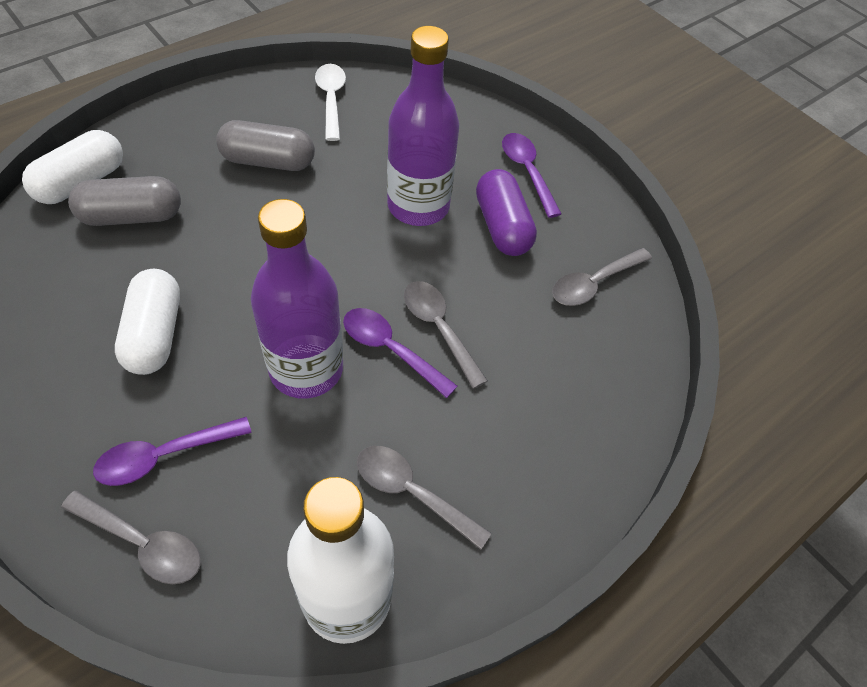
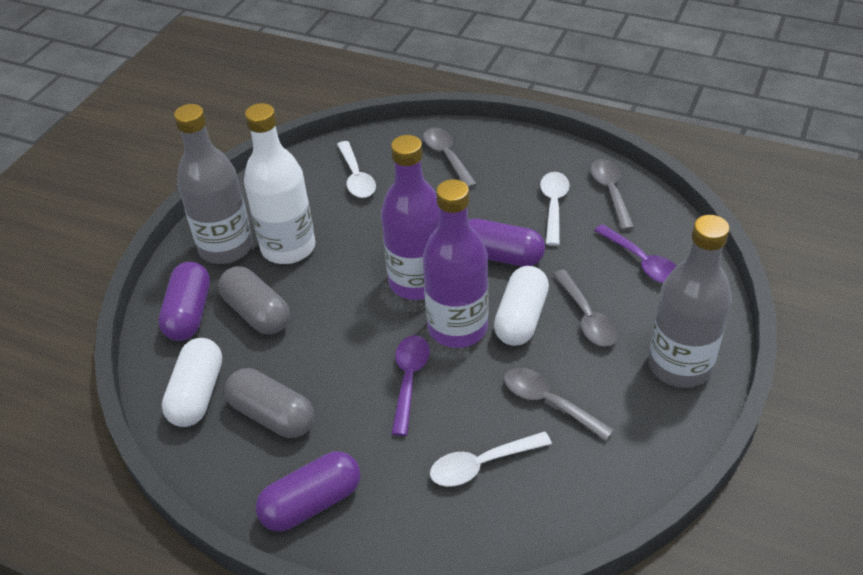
grey bottle: none = 0 -> [174,104,253,264] [648,215,732,388] = 2
purple capsule: [476,169,537,256] = 1 -> [158,262,210,341] [256,451,360,532] [468,219,545,267] = 3
purple spoon: [93,417,252,486] [343,308,457,398] [502,133,562,218] = 3 -> [391,335,430,436] [594,224,676,283] = 2
white spoon: [315,64,346,141] = 1 -> [337,141,376,198] [430,431,552,487] [540,172,570,246] = 3

